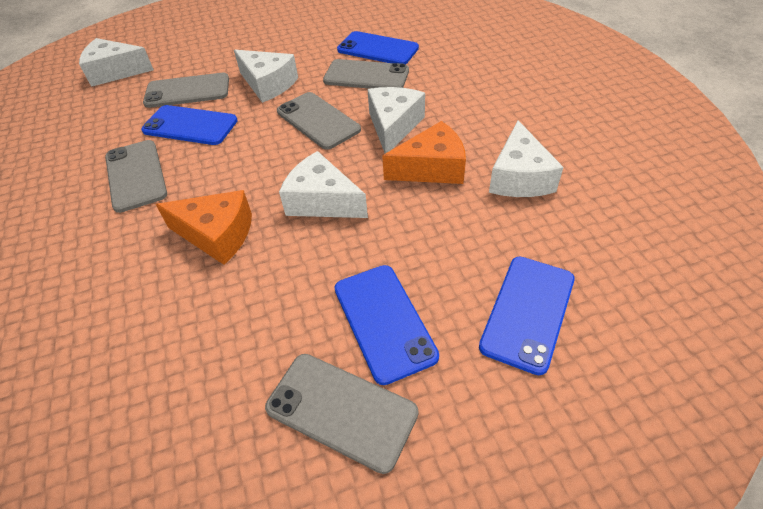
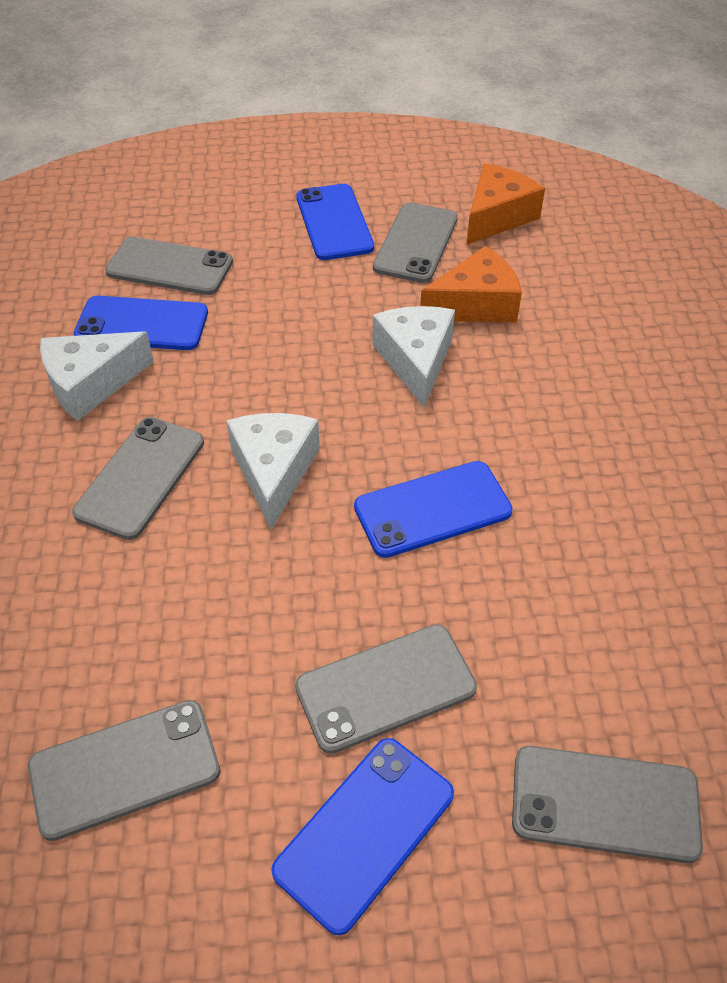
grey phone: [105,140,167,213] [143,73,229,108] [265,354,418,474] [277,92,361,150] [323,59,409,89] = 5 -> [28,700,220,841] [72,417,204,540] [105,237,233,295] [295,624,477,754] [373,202,458,283] [512,746,703,863] = 6
white cheese: [79,38,154,87] [234,50,298,103] [279,151,368,218] [367,87,425,153] [489,120,564,197] = 5 -> [40,331,154,421] [226,413,320,530] [372,306,455,408] = 3

